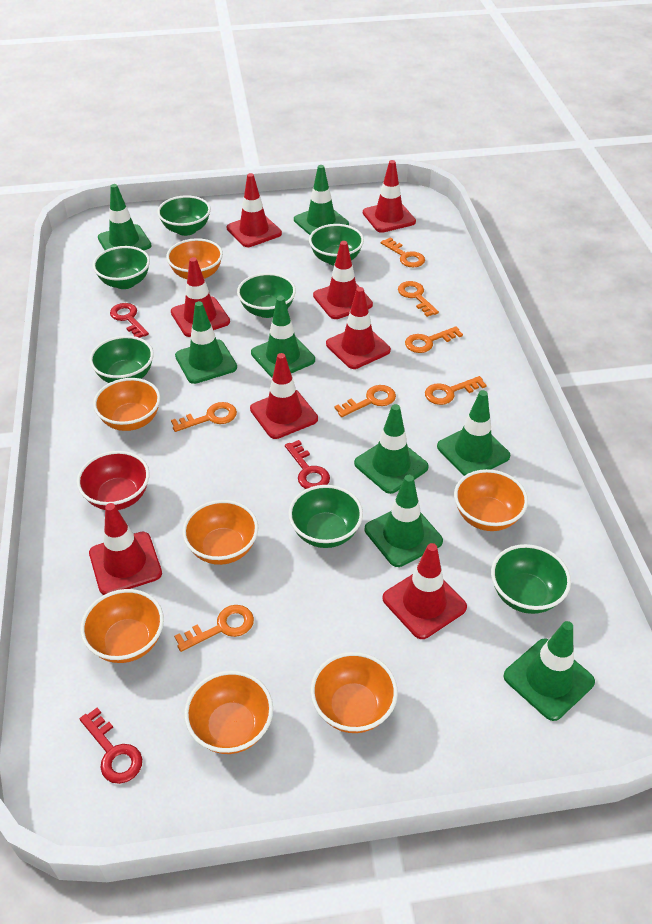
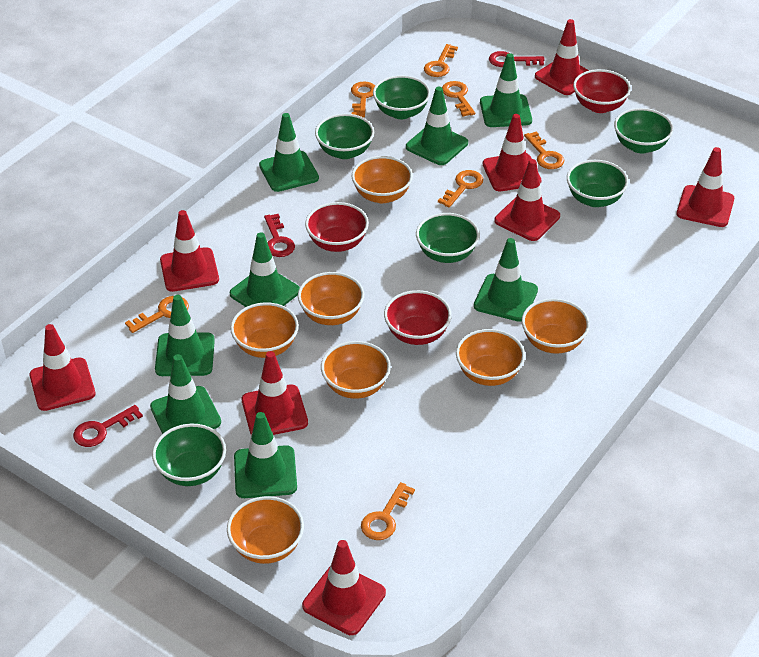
green bowl: [89,336,154,383] [93,246,150,289] [157,195,211,236] [237,273,296,318] [288,485,363,548] [309,224,364,266] [491,544,571,614] = 7 -> [152,424,226,486] [315,114,374,159] [373,75,430,119] [416,213,480,263] [567,160,628,207] [614,108,674,153] = 6
red bowl: [77,451,150,510] = 1 -> [305,202,369,252] [384,290,452,345] [573,69,631,113] = 3

